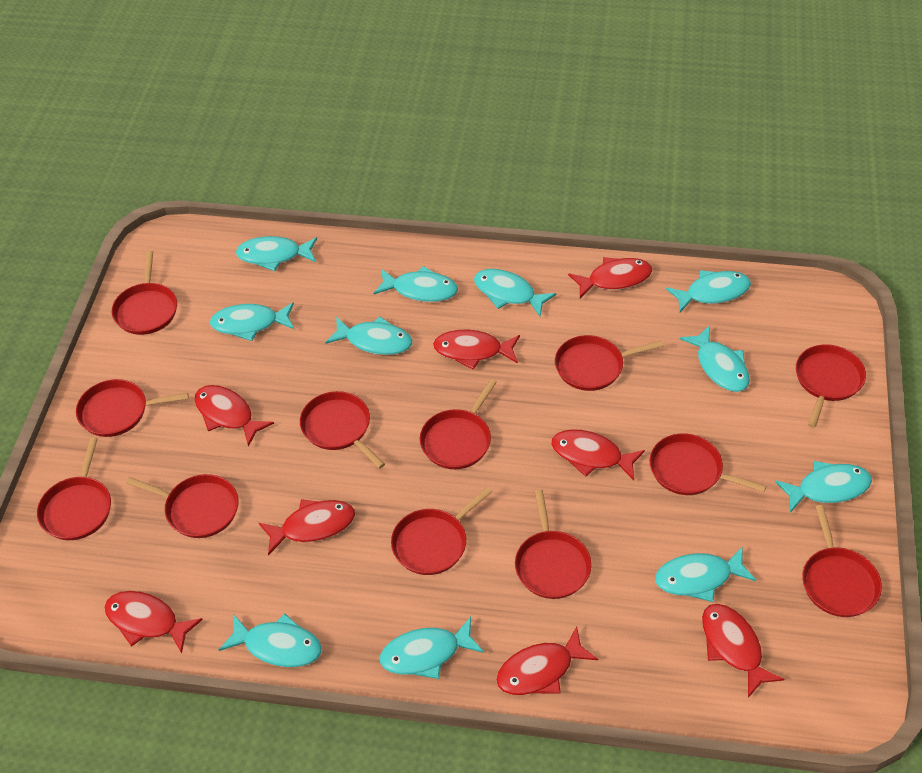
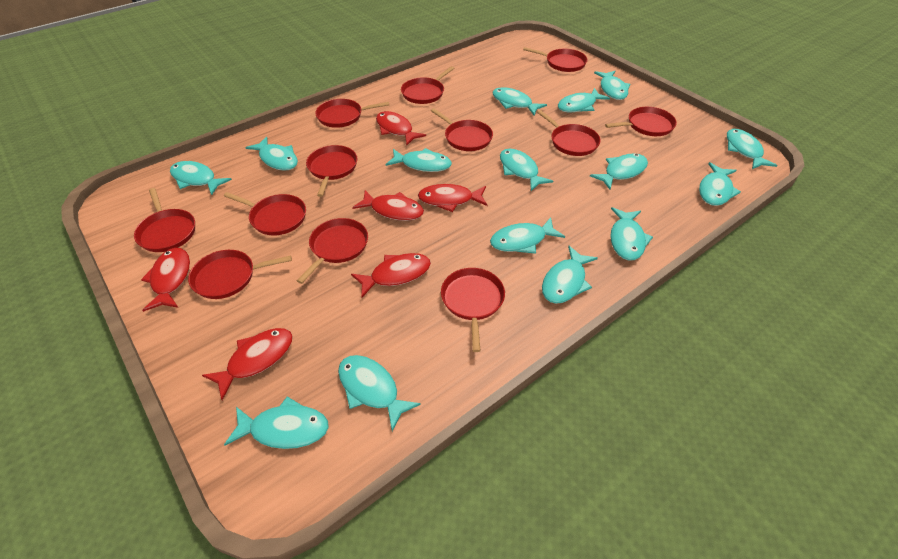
red fish: [104,591,203,654] [194,385,274,447] [259,499,355,556] [433,330,520,370] [496,626,598,695] [551,429,645,480] [568,257,652,298] [702,604,784,698] = 8 -> [141,248,190,312] [202,328,293,400] [351,253,431,297] [352,190,424,221] [376,111,426,145] [418,184,488,212] = 6
turquoise fish: [210,302,295,341] [219,613,322,667] [236,236,317,271] [325,316,412,355] [373,266,458,302] [380,617,484,679] [474,269,556,316] [655,546,756,602] [666,270,751,313] [680,325,750,392] [775,461,872,513] = 11 -> [170,161,232,195] [224,397,329,449] [245,136,298,171] [338,355,421,431] [385,148,452,172] [490,217,565,254] [492,87,547,115] [500,148,553,191] [542,246,598,304] [558,88,610,112] [590,153,648,190] [594,71,630,100] [610,207,653,261] [699,162,741,206] [727,129,778,169] = 15

